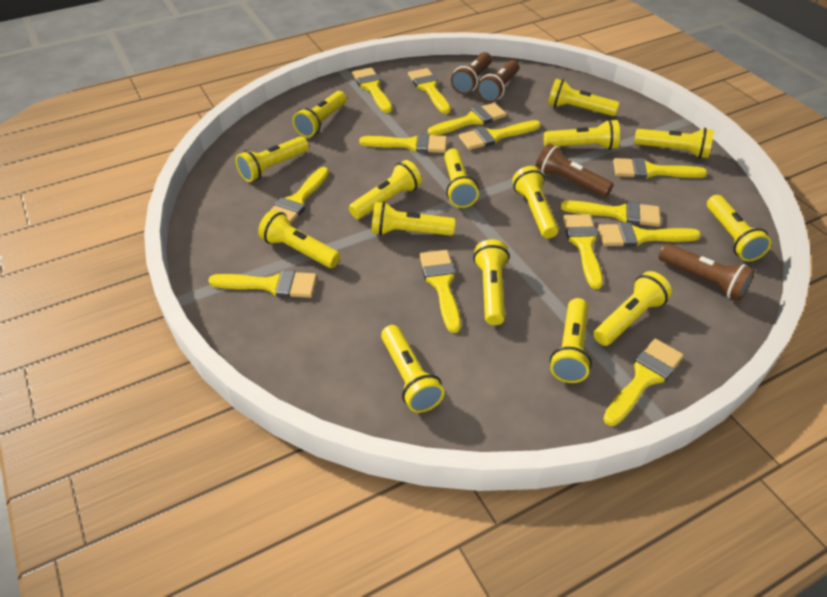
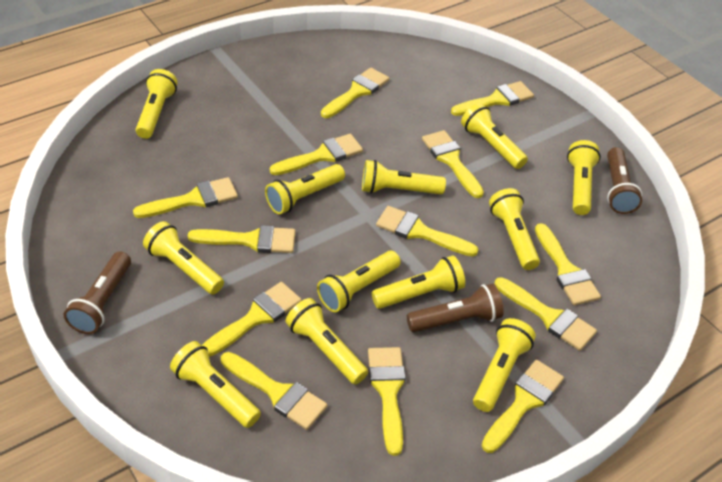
brown flashlight: [451,52,492,94] [477,60,519,102] [535,143,613,197] [658,243,755,301] = 4 -> [64,252,131,334] [407,283,504,332] [607,147,642,214] = 3
yellow flashlight: [236,136,309,182] [258,210,340,268] [292,91,347,137] [349,160,422,219] [371,202,456,236] [381,325,445,413] [444,148,479,208] [473,239,510,325] [512,166,559,238] [544,119,620,150] [548,79,620,116] [550,298,592,383] [593,271,672,346] [634,128,714,159] [707,195,772,261] = 15 -> [136,69,177,139] [143,221,224,294] [170,341,261,428] [265,164,345,214] [285,298,368,384] [317,251,401,312] [362,160,446,194] [372,255,465,309] [461,103,528,169] [473,318,536,412] [489,188,540,270] [567,140,601,215] = 12

